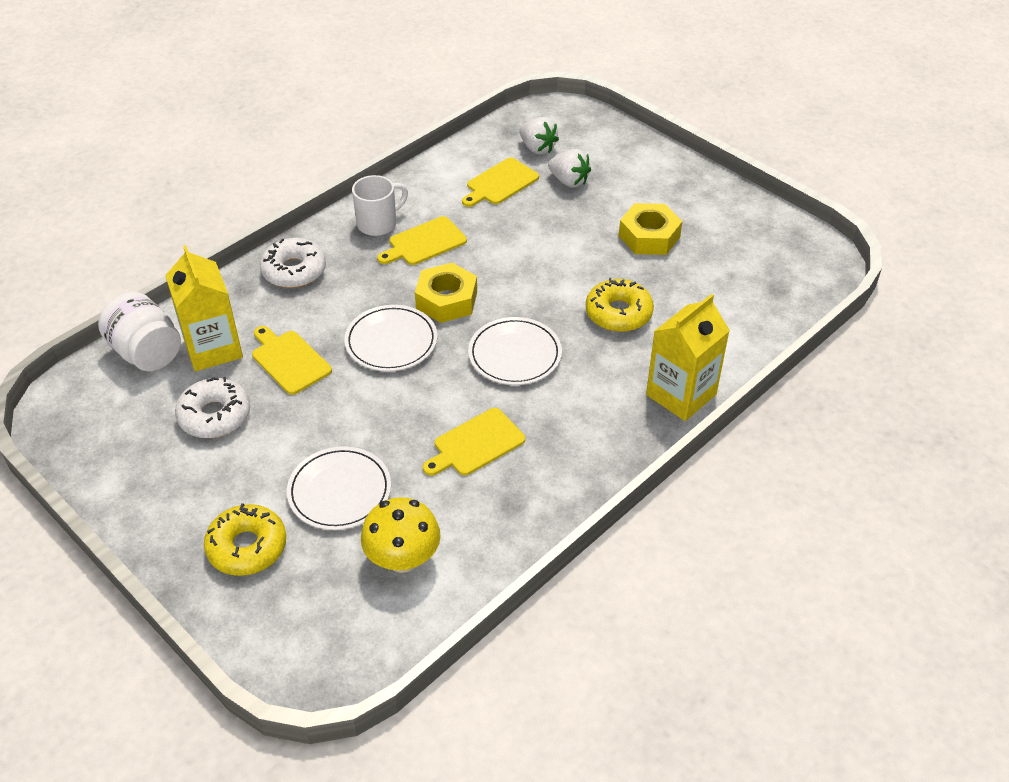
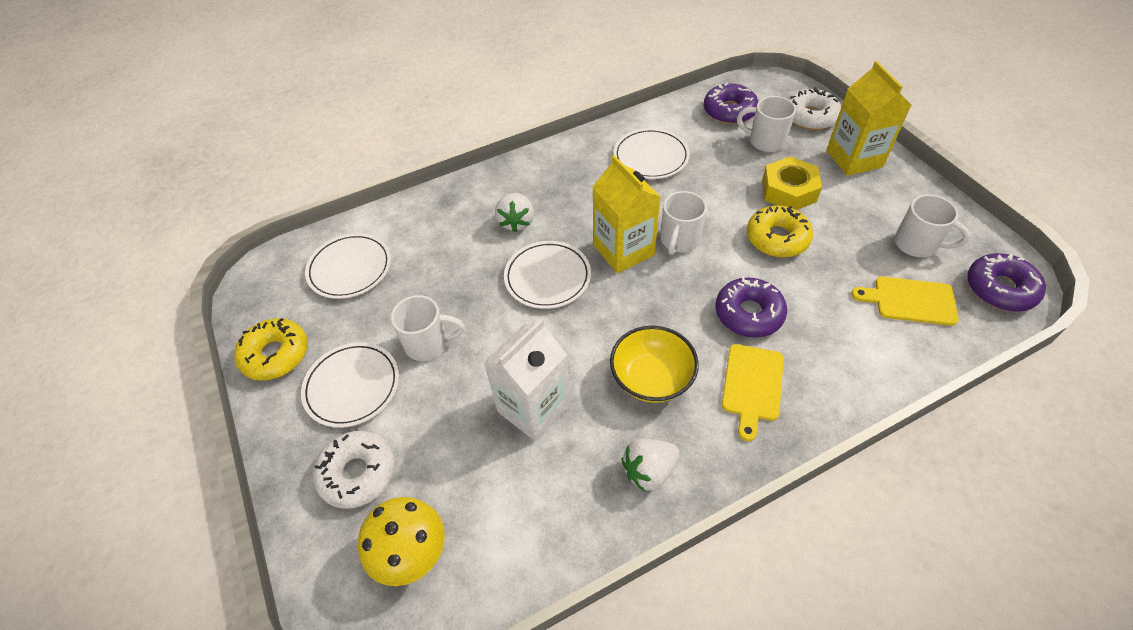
purple donut: none = 0 -> [704,83,758,124] [716,277,787,338] [967,253,1046,312] = 3
white carton: none = 0 -> [483,319,571,442] = 1
white jar: [98,292,181,371] = 1 -> none = 0
white mug: [352,175,408,236] = 1 -> [391,295,465,361] [660,191,707,255] [737,96,796,152] [894,194,970,257] = 4
white plate: [287,446,391,530] [344,305,437,371] [468,317,562,385] = 3 -> [301,342,399,428] [305,233,391,299] [504,241,591,309] [614,128,690,179] = 4
yellow bowl: none = 0 -> [610,325,699,403] = 1
yellow cutting board: [252,326,332,395] [377,216,467,265] [423,408,525,476] [462,158,539,207] = 4 -> [722,344,784,441] [851,277,959,326] = 2
yellow nut: [415,263,477,323] [619,203,683,255] = 2 -> [762,156,822,210] = 1

